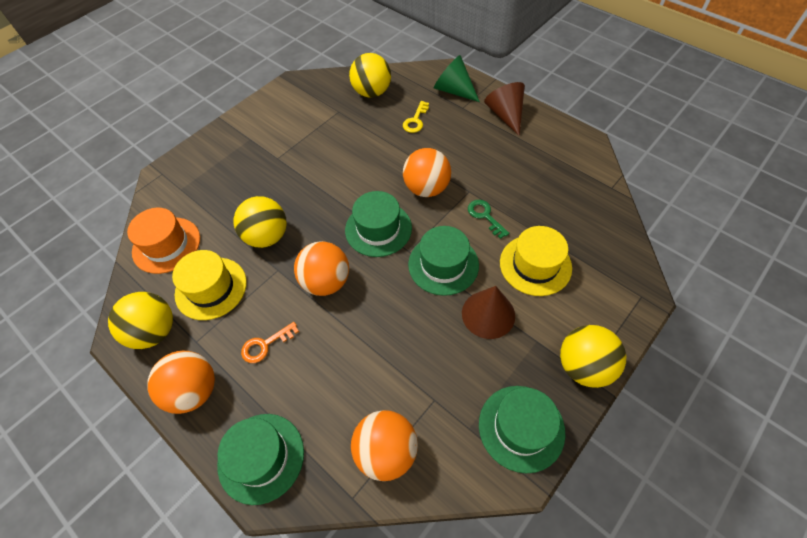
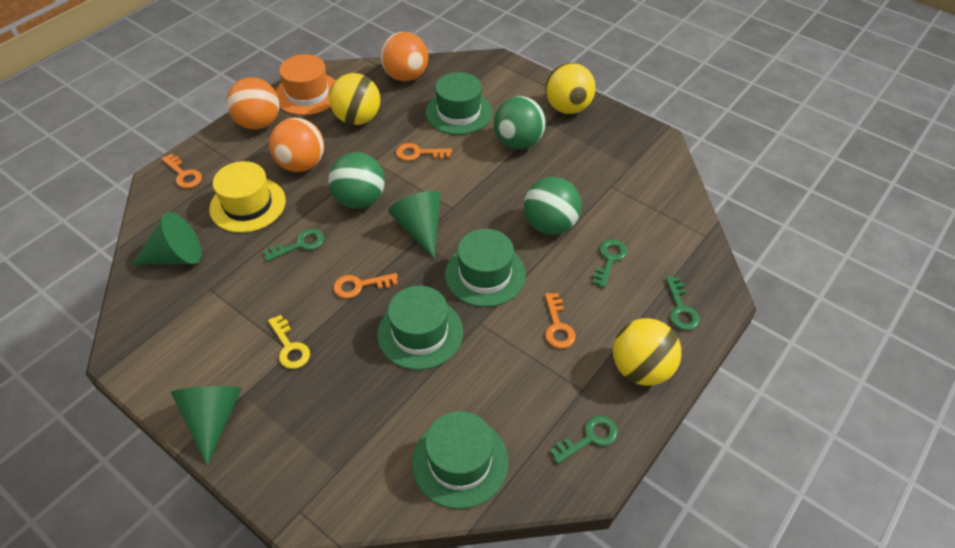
brown cone: [462,286,515,339] [484,82,525,136] = 2 -> none = 0
green ball: none = 0 -> [328,152,385,209] [494,96,546,149] [524,177,582,235] = 3
green cone: [434,55,480,102] = 1 -> [132,212,202,265] [171,386,242,466] [388,191,441,259] = 3
green key: [468,200,509,239] = 1 -> [263,229,324,261] [550,416,618,464] [593,239,628,288] [666,277,700,330] = 4
orange ball: [147,351,215,414] [294,241,349,296] [351,410,418,481] [403,148,451,197] = 4 -> [226,77,280,130] [269,118,324,172] [380,32,428,81] = 3
orange key: [241,322,299,363] = 1 -> [162,154,202,188] [334,273,398,298] [396,143,452,161] [545,293,576,348] = 4
yellow ball: [108,292,173,349] [233,196,287,248] [349,53,391,98] [560,325,626,388] = 4 -> [329,73,380,125] [545,63,596,114] [613,318,681,386] = 3
yellow hat: [172,250,247,320] [500,226,572,296] = 2 -> [209,161,286,233] = 1

